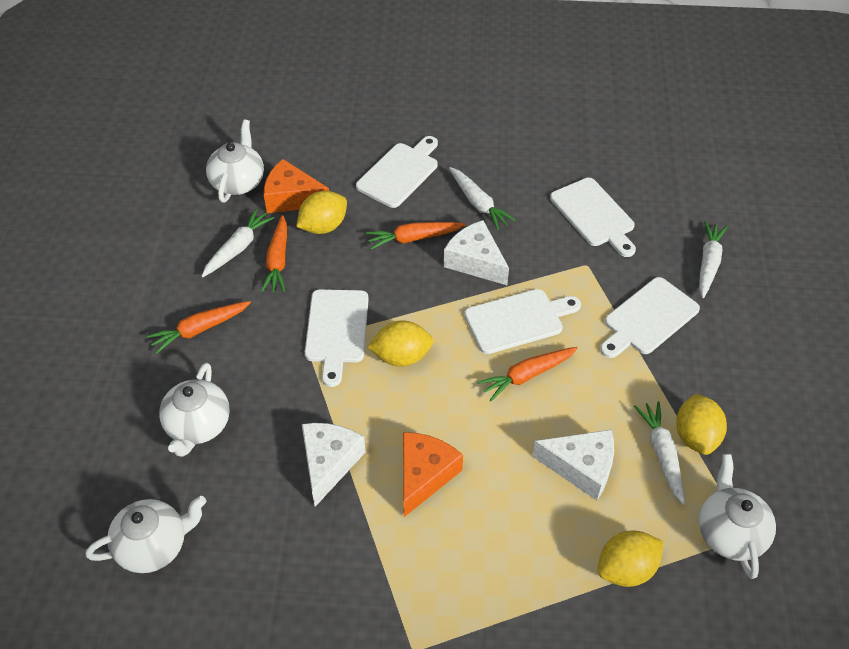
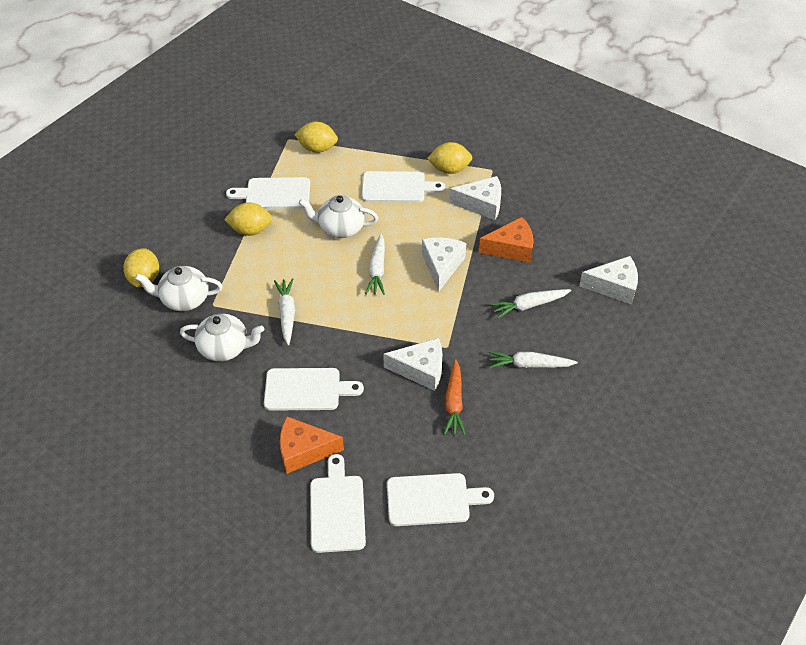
orange carrot: [147,301,251,354] [261,215,287,292] [366,222,466,250] [477,347,578,401] = 4 -> [444,359,466,436] = 1
white cheese: [302,423,366,507] [444,220,509,285] [532,430,614,501] = 3 -> [383,338,442,391] [422,237,466,292] [449,176,501,220] [579,256,638,305] = 4
white teapot: [85,496,206,573] [159,363,230,457] [206,120,264,203] [699,454,776,579] = 4 -> [135,266,223,311] [180,314,264,362] [299,195,378,238] = 3

